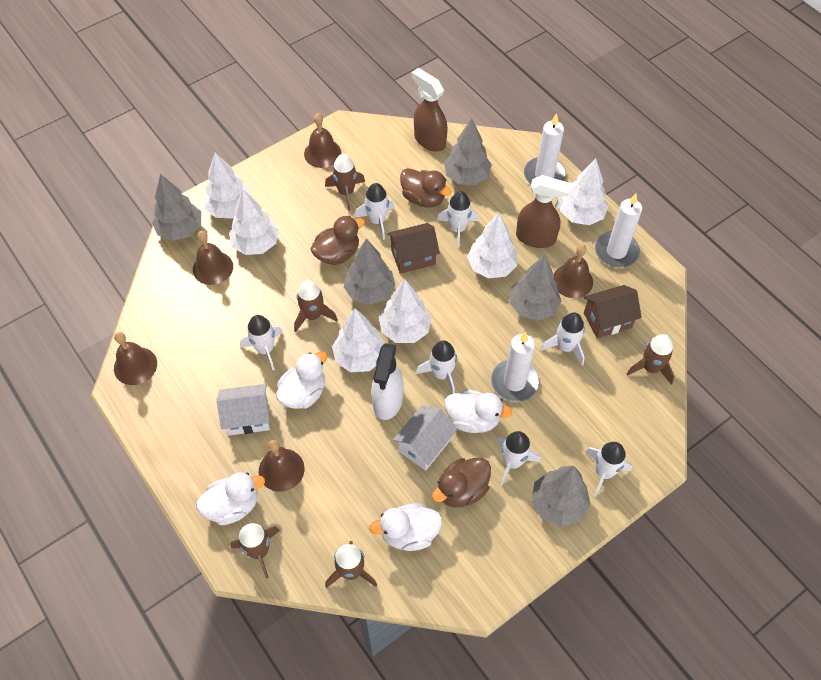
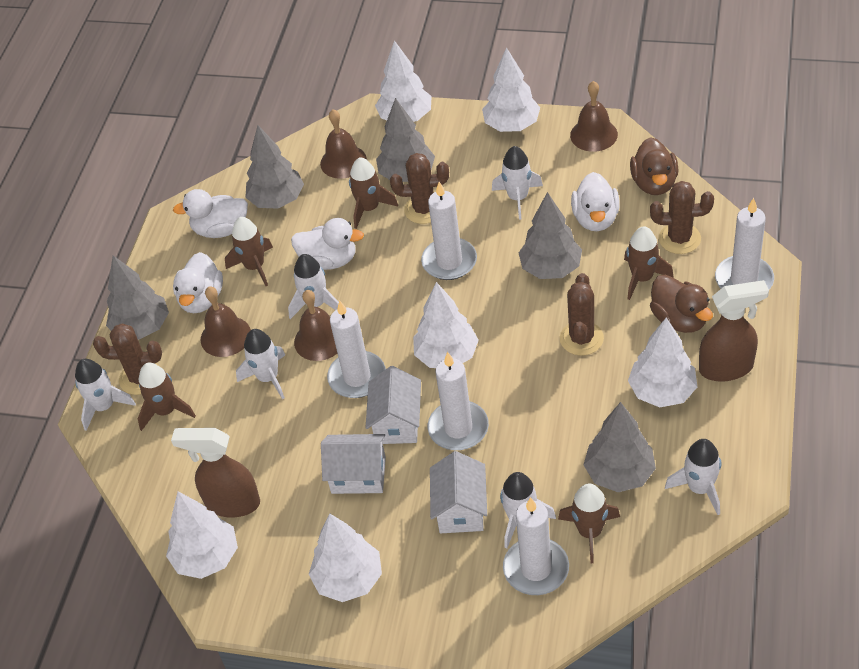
brown bell: [114,332,157,385] [193,231,233,285] [259,440,305,492] [304,113,341,168] [553,244,593,298] = 5 -> [201,286,251,357] [294,290,338,361] [320,109,367,179] [570,81,618,152] = 4
brown cactus: none = 0 -> [93,324,162,395] [390,153,449,224] [560,273,604,356] [650,181,714,254] = 4
brown duck: [310,216,365,265] [400,168,452,207] [432,458,491,507] = 3 -> [630,137,678,195] [650,275,713,333] = 2
brown house: [387,223,440,274] [584,285,642,338] = 2 -> none = 0
white candle: [491,332,540,402] [524,113,566,184] [595,194,642,267] = 3 -> [327,300,386,398] [421,182,477,280] [428,352,489,450] [503,497,569,595] [715,198,774,289] = 5
white house: [216,384,270,436] [393,405,457,471] = 2 -> [321,434,386,494] [365,366,421,444] [430,451,487,533] = 3
white rocket: [240,315,283,370] [355,183,394,240] [416,340,457,394] [437,191,479,249] [496,431,540,486] [540,312,585,366] [585,442,632,497] = 7 -> [75,359,136,431] [236,329,285,399] [288,254,339,319] [492,146,543,220] [500,472,556,549] [665,439,721,515] = 6
white spray bottle: [371,343,403,420] = 1 -> none = 0

